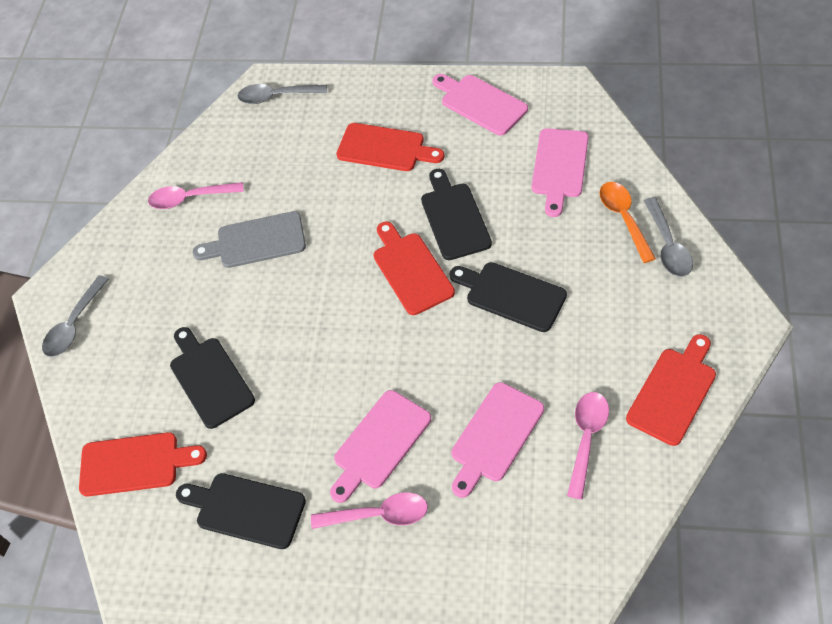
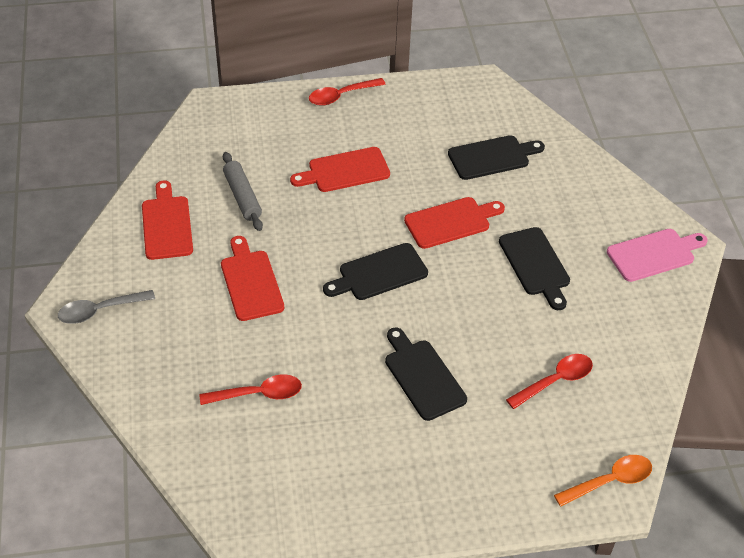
grey cutting board: [193,211,306,268] = 1 -> none = 0
grey rolling pin: none = 0 -> [223,152,263,231] = 1
grey spoon: [42,275,109,357] [238,84,327,104] [644,197,693,277] = 3 -> [58,290,155,324] = 1
pink cutting board: [330,390,431,503] [433,74,528,136] [451,382,544,498] [532,128,589,217] = 4 -> [607,229,708,282] = 1
pink spoon: [148,182,244,209] [311,492,428,529] [567,392,609,499] = 3 -> none = 0
red spoon: none = 0 -> [200,374,302,405] [309,78,386,106] [506,354,593,409] = 3

